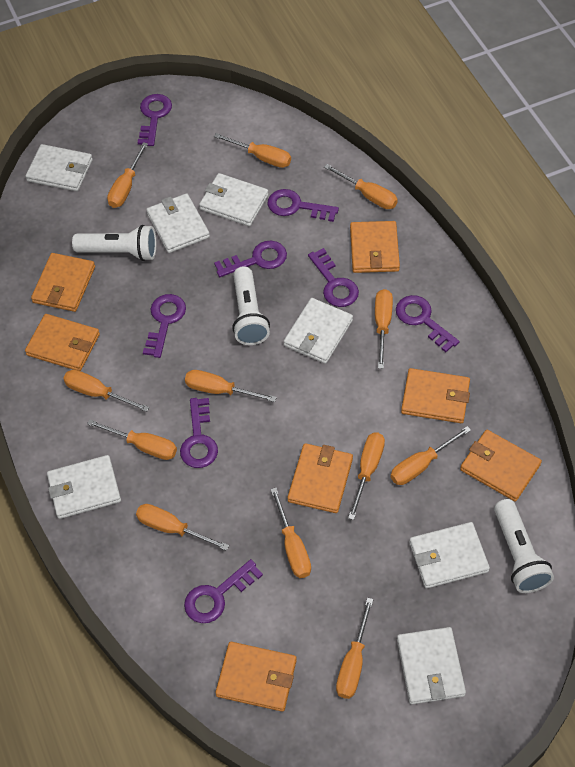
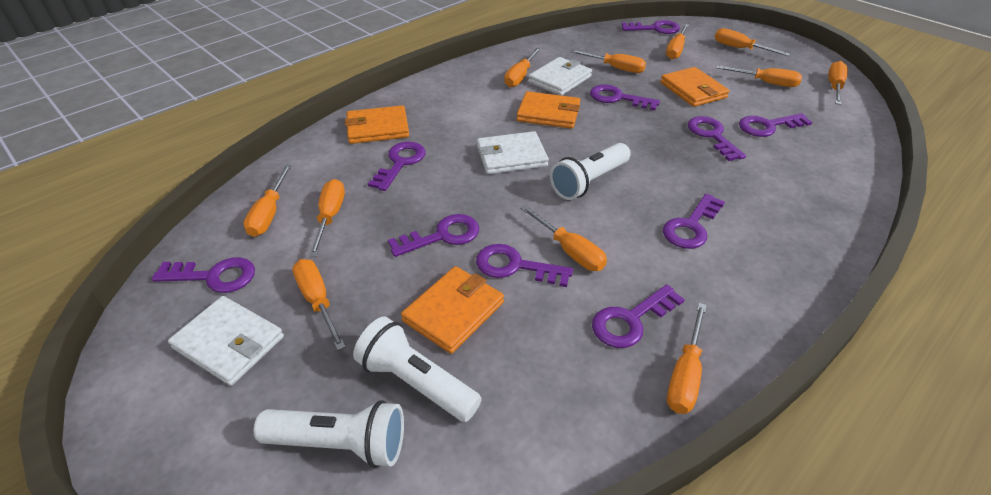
orange screwdriver: [63,370,150,412] [87,419,177,460] [107,142,148,208] [136,504,229,551] [185,370,277,402] [214,133,291,168] [270,488,311,578] [324,164,398,209] [336,598,374,699] [348,432,385,520] [375,289,393,369] [390,426,471,485] = 12 -> [243,165,292,237] [292,259,346,351] [309,179,345,257] [504,48,541,87] [520,205,607,271] [570,50,646,73] [666,24,689,59] [667,303,707,414] [715,28,790,56] [716,66,802,87] [828,61,848,105] = 11
orange wallet: [25,314,100,371] [31,253,95,312] [215,642,297,712] [288,443,353,513] [350,221,400,273] [401,368,470,423] [460,430,542,502] = 7 -> [345,105,409,144] [401,266,504,354] [517,91,580,129] [660,67,730,107] = 4
purple key: [138,94,172,146] [143,294,186,358] [180,398,218,468] [184,559,263,623] [214,241,287,277] [267,189,339,222] [308,248,359,307] [396,295,460,352] = 8 -> [152,257,255,293] [368,142,426,191] [388,214,479,257] [476,244,573,287] [590,85,660,111] [592,284,685,348] [621,20,680,34] [663,194,725,249] [688,116,746,161] [739,113,812,137] = 10
white wallet: [25,144,93,191] [47,455,121,519] [146,193,210,253] [199,173,269,226] [284,298,353,364] [397,627,466,704] [409,522,490,588] = 7 -> [168,296,284,386] [477,131,549,174] [528,57,592,96] = 3

